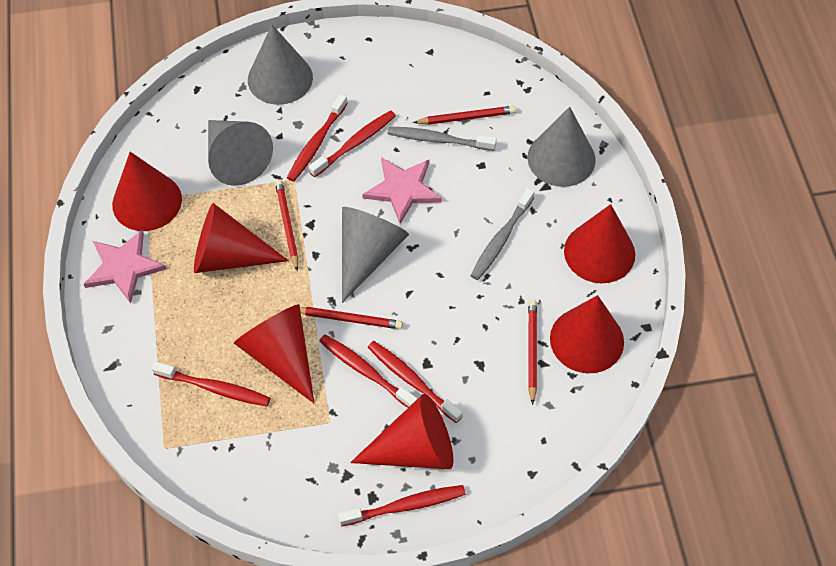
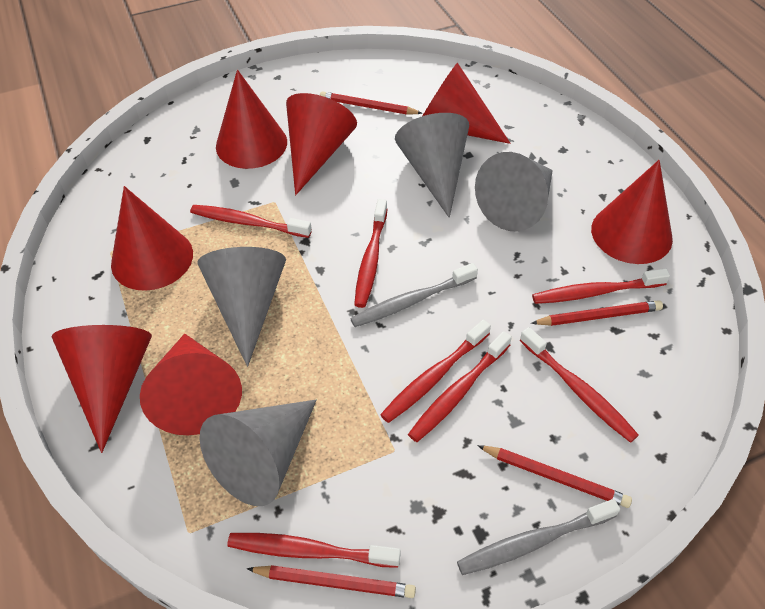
pink star: [84,230,166,303] [362,157,442,224] = 2 -> none = 0
red cone: [112,152,182,231] [194,203,289,273] [234,304,314,403] [350,394,453,469] [550,295,624,373] [564,204,635,283] = 6 -> [52,325,152,453] [111,186,193,291] [140,334,242,435] [216,70,287,169] [286,93,357,195] [423,63,510,144] [591,160,673,264] = 7
red toothbrush: [152,362,270,406] [287,94,348,182] [309,110,396,177] [319,334,417,408] [338,485,466,527] [368,341,463,423] = 6 -> [190,205,312,238] [227,533,401,568] [354,199,387,308] [380,320,491,423] [408,331,512,442] [520,327,639,443] [532,268,670,304] = 7

